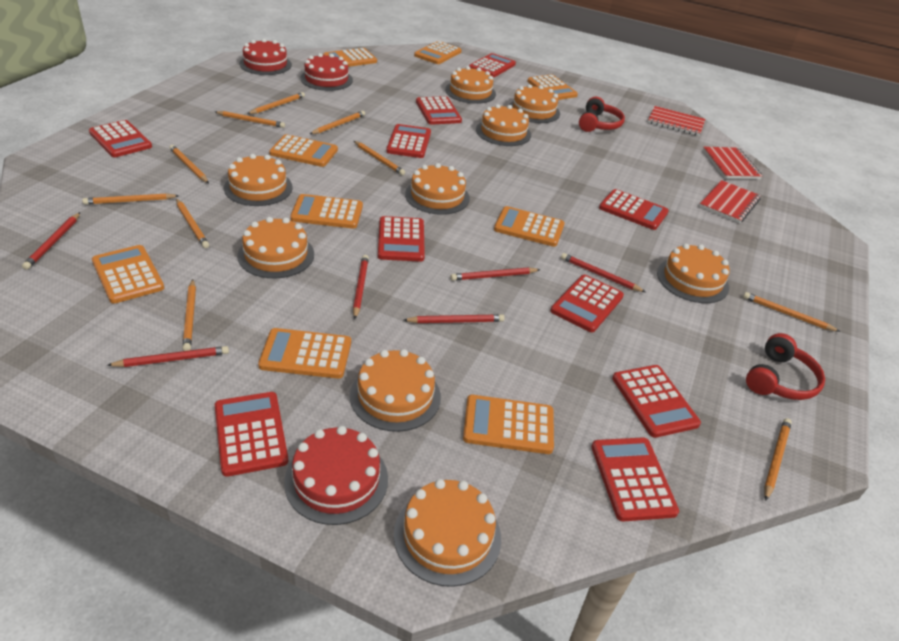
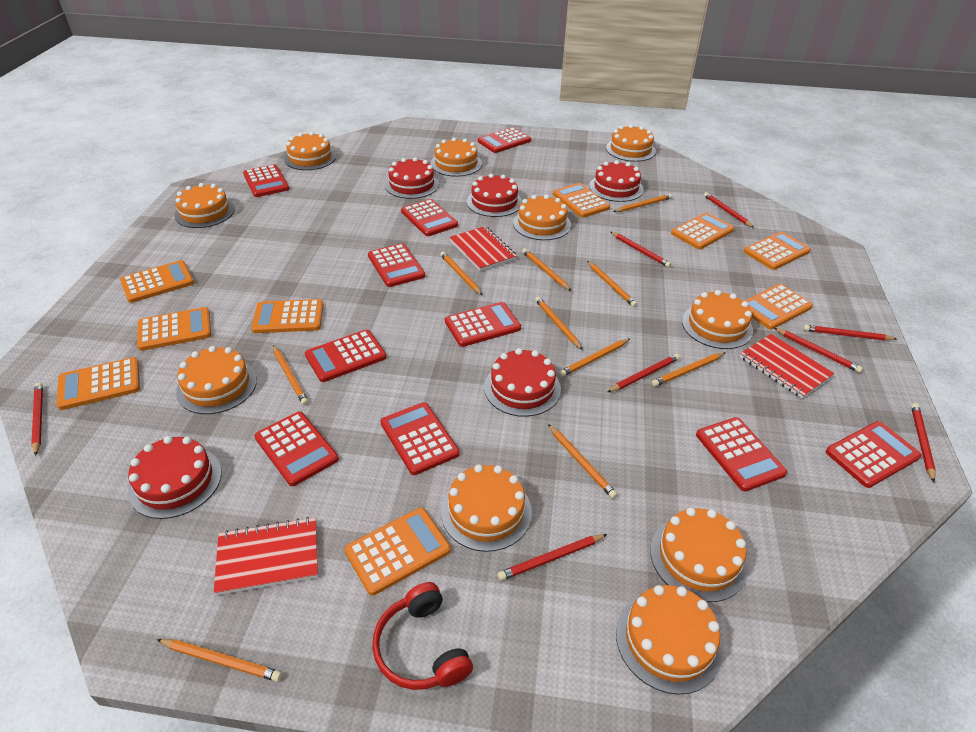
orange cake: [224,154,293,206] [237,217,314,278] [350,349,441,432] [394,479,501,587] [405,163,470,215] [445,66,496,104] [476,104,531,146] [509,84,560,123] [657,243,730,303] = 9 -> [174,183,235,228] [176,346,257,414] [284,132,336,170] [431,138,482,177] [441,464,532,552] [513,194,571,240] [606,124,656,162] [616,585,723,695] [650,507,748,602] [682,290,753,349] = 10
red cake: [239,39,292,75] [284,426,388,525] [300,53,353,91] = 3 -> [128,436,222,519] [385,157,439,199] [467,174,522,217] [484,348,561,417] [589,160,644,202] = 5
red headphones: [579,96,625,132] [746,333,825,400] = 2 -> [372,582,473,690] = 1
red pencil: [22,212,80,270] [107,346,229,367] [353,255,369,319] [404,314,505,323] [450,267,541,281] [561,253,645,292] = 6 -> [31,382,43,456] [497,534,607,581] [608,354,680,392] [610,232,671,268] [704,192,755,228] [774,328,863,373] [803,325,897,341] [911,403,936,482] = 8

